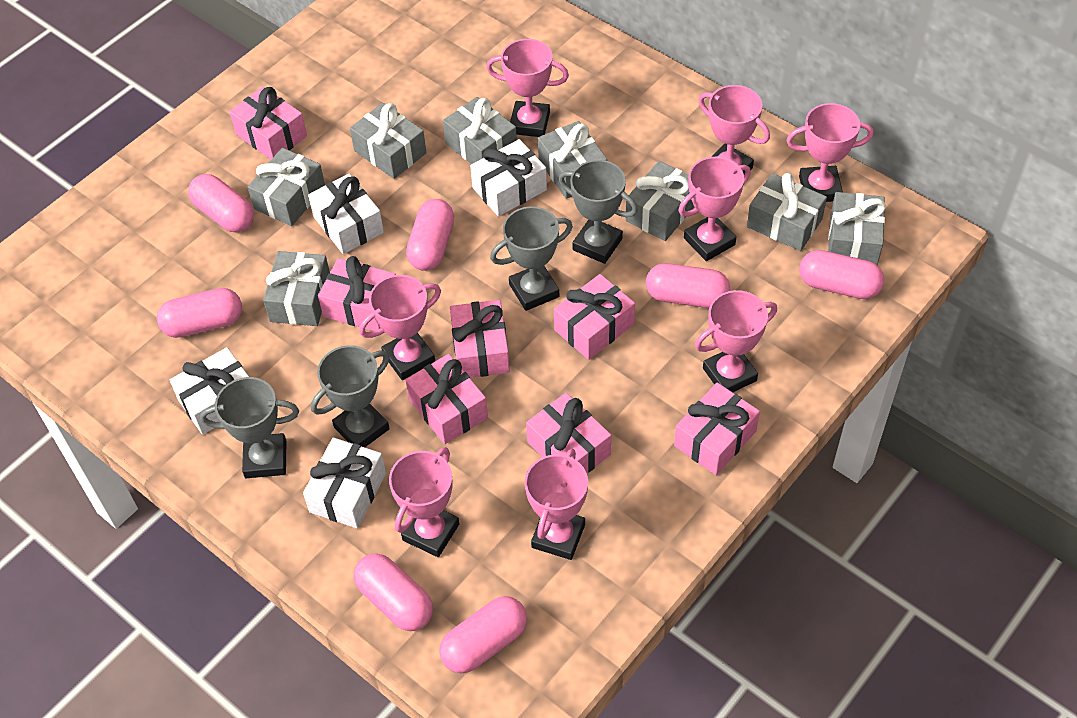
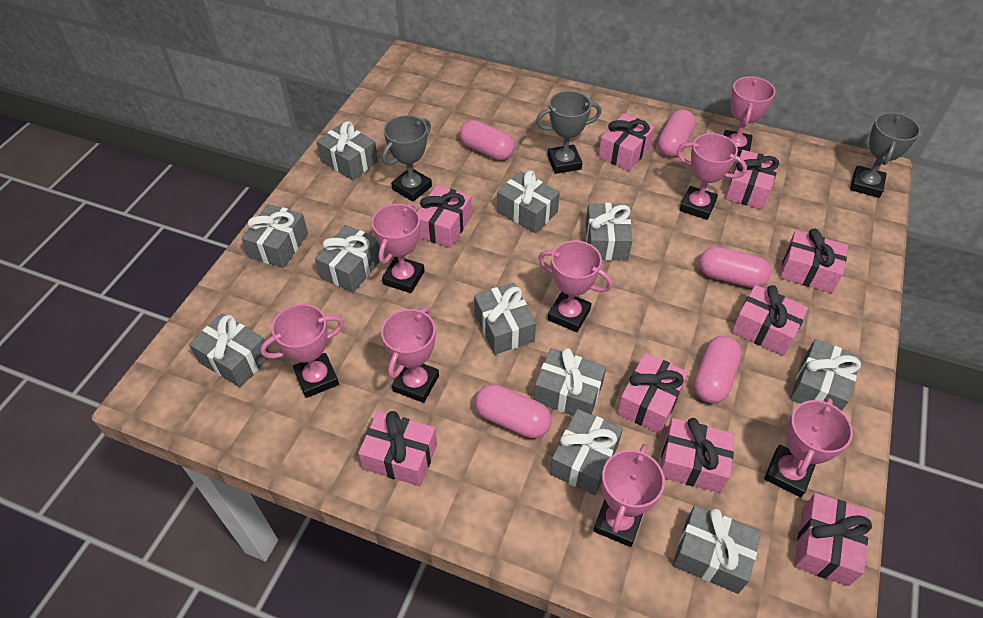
grey gift: [248,148,325,226] [263,251,330,326] [350,103,426,179] [443,97,517,164] [538,121,607,199] [625,161,694,241] [747,173,827,251] [828,192,886,265] = 8 -> [189,314,270,387] [242,204,308,268] [315,225,380,293] [316,121,378,180] [474,283,536,355] [497,171,560,233] [534,348,606,416] [550,409,623,495] [585,203,633,261] [673,505,761,594] [790,339,861,411] = 11
grey trophy: [200,377,299,478] [311,345,390,447] [490,206,573,311] [559,160,638,264] = 4 -> [382,115,432,202] [536,91,601,174] [850,112,921,198] = 3
pink capsule: [157,288,242,338] [188,174,254,233] [354,553,433,631] [406,199,454,271] [439,596,527,673] [646,263,730,308] [799,250,884,299] = 7 -> [459,120,515,160] [475,384,551,438] [658,109,696,157] [694,336,742,403] [699,247,771,288] = 5
pink gift: [229,87,307,159] [318,256,396,331] [405,354,488,444] [450,300,510,378] [526,393,611,473] [554,274,635,360] [674,383,760,475] = 7 -> [358,411,437,486] [417,185,472,248] [598,113,655,171] [617,353,688,434] [660,418,735,493] [725,150,780,210] [732,285,808,356] [780,228,848,293] [794,493,872,586] = 9
white gift: [170,347,249,435] [303,438,386,529] [308,174,384,254] [470,139,547,216] = 4 -> none = 0

